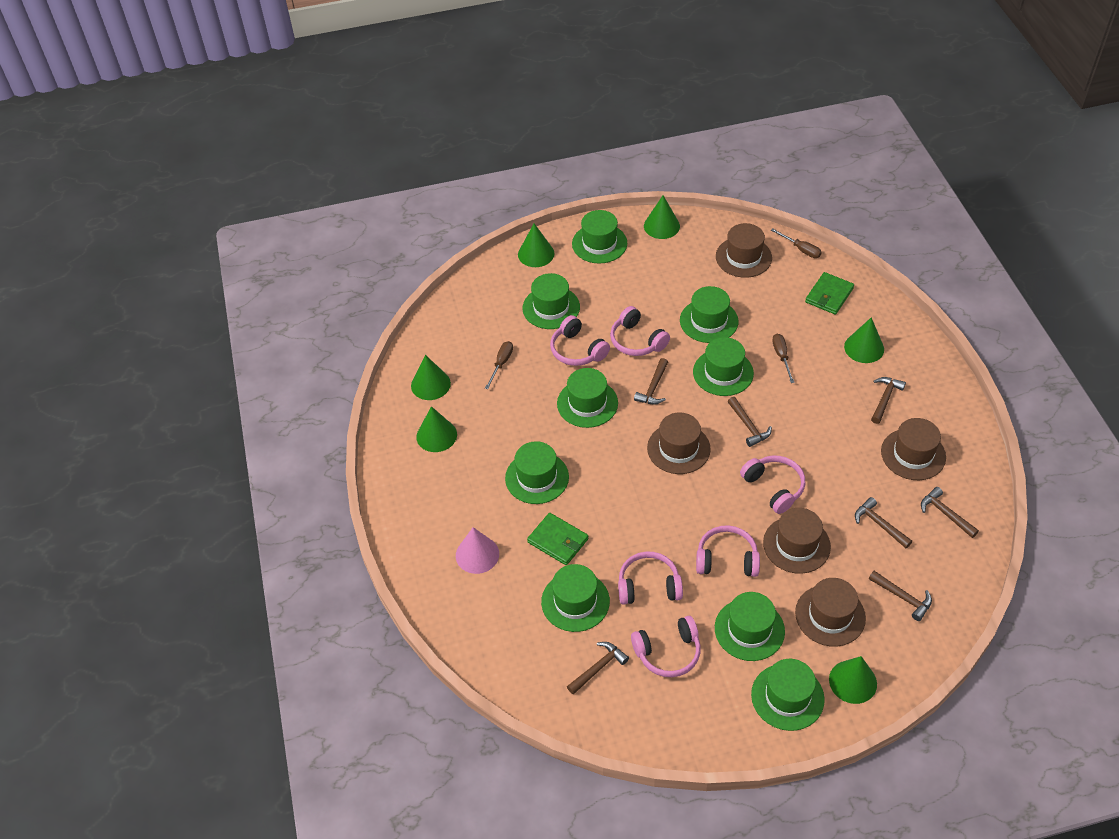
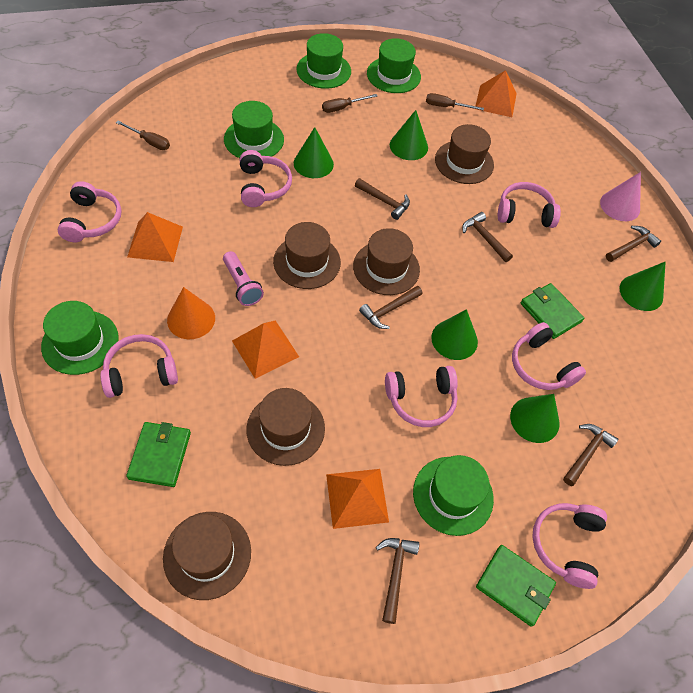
brown hammer: [567,642,629,695] [634,358,668,405] [728,397,772,447] [855,497,912,548] [869,571,932,621] [871,377,906,424] [921,487,979,538] = 7 -> [355,178,410,220] [359,286,423,329] [376,538,419,624] [462,212,513,262] [563,424,619,486] [606,226,661,262] = 6
green cone: [411,355,451,400] [416,406,457,452] [518,224,555,267] [644,195,680,239] [829,656,877,704] [844,317,884,363] = 6 -> [294,127,334,178] [390,110,428,160] [431,309,478,360] [510,394,559,443] [620,261,666,311] = 5
green hat: [505,441,569,504] [522,273,580,329] [541,564,610,632] [557,368,618,428] [572,210,627,264] [680,286,738,343] [693,337,754,396] [715,592,785,661] [751,659,825,731] = 9 -> [41,301,119,375] [224,101,284,158] [296,33,351,89] [367,38,421,93] [413,455,494,536] = 5
green wallet: [527,513,589,565] [805,272,854,315] = 2 -> [126,422,191,487] [476,545,556,627] [520,283,584,339] = 3
orange cone: none = 0 -> [167,287,215,339] = 1
orange pyramid: none = 0 -> [127,212,183,262] [232,320,299,379] [326,469,389,529] [476,70,517,117] = 4
pink flashlight: none = 0 -> [223,251,264,306] = 1
pink headphones: [550,315,610,366] [610,306,670,356] [618,552,683,605] [631,616,701,677] [696,525,760,577] [740,455,806,514] = 6 -> [58,181,121,242] [100,334,178,398] [240,150,292,207] [385,366,458,427] [498,182,561,228] [512,322,586,390] [532,503,607,589] = 7

